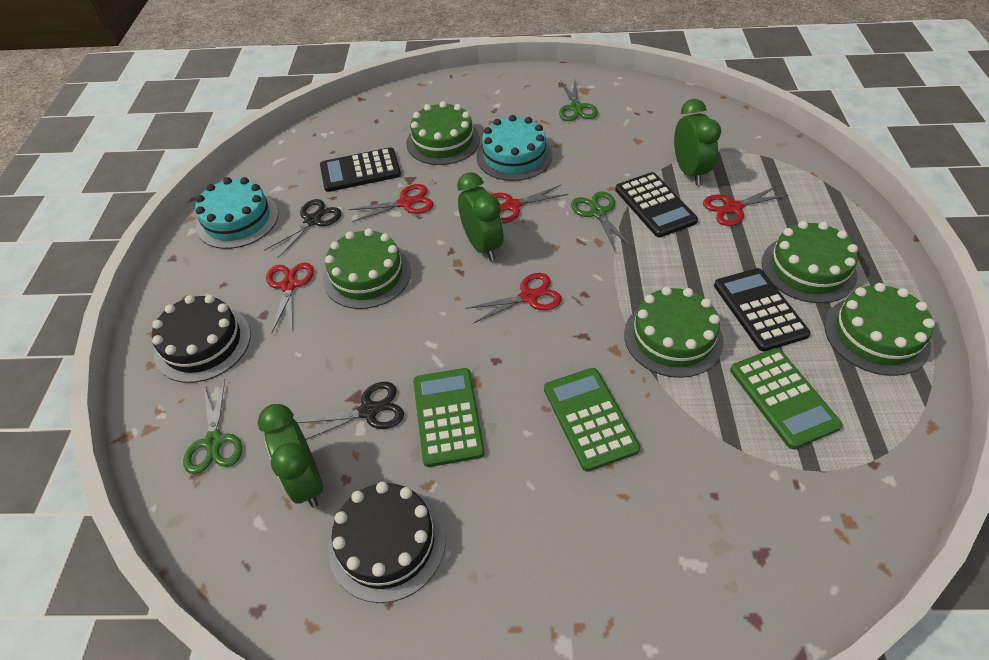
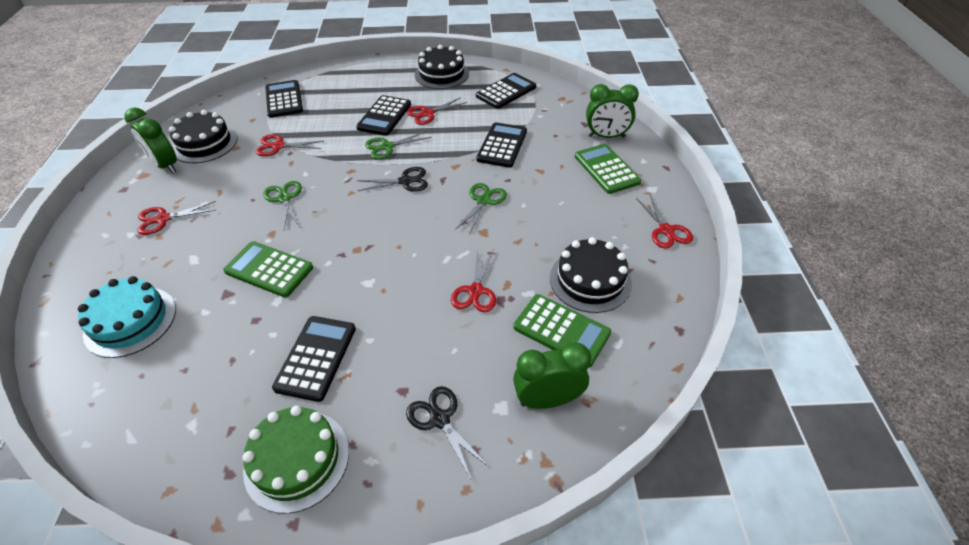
black cake: [152,295,251,383] [328,482,446,603] = 2 -> [169,110,238,163] [415,45,469,89] [550,237,632,313] = 3
black calculator: [320,147,401,192] [615,172,698,237] [714,268,811,351] = 3 -> [265,80,303,118] [272,316,356,402] [356,95,411,136] [476,73,536,109] [476,122,527,168] = 5
green cake: [323,228,411,309] [406,101,480,165] [624,287,723,378] [762,221,858,303] [824,283,935,376] = 5 -> [242,406,349,514] = 1
turquoise cake: [195,177,278,249] [477,115,552,181] = 2 -> [78,276,176,358] = 1

